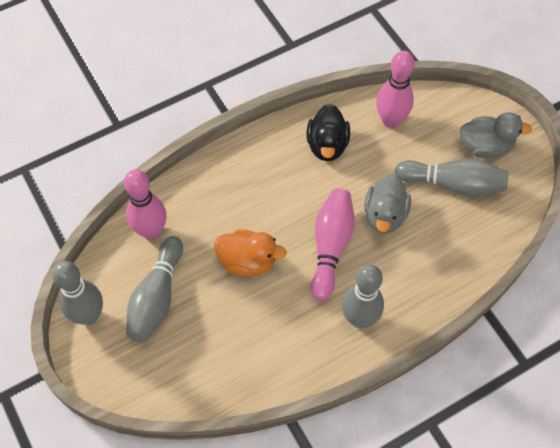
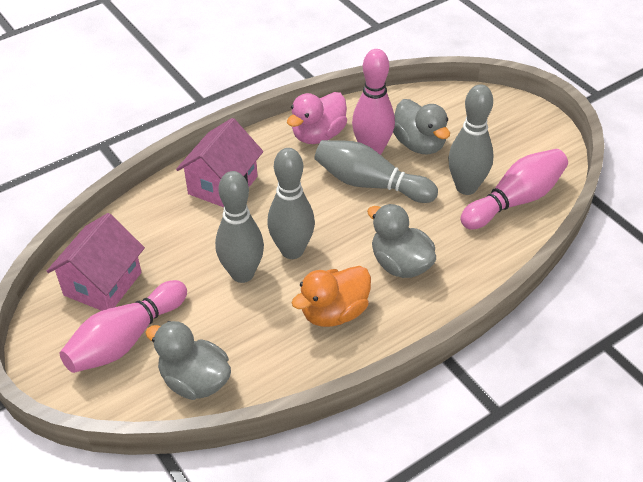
black duck: [306,104,350,161] = 1 -> none = 0
grey duck: [364,174,411,233] [460,112,532,158] = 2 -> [145,321,231,400] [367,204,436,278] [393,99,450,154] = 3
pink duck: none = 0 -> [287,92,347,144] = 1
pink house: none = 0 -> [46,213,145,311] [176,118,263,207] = 2

